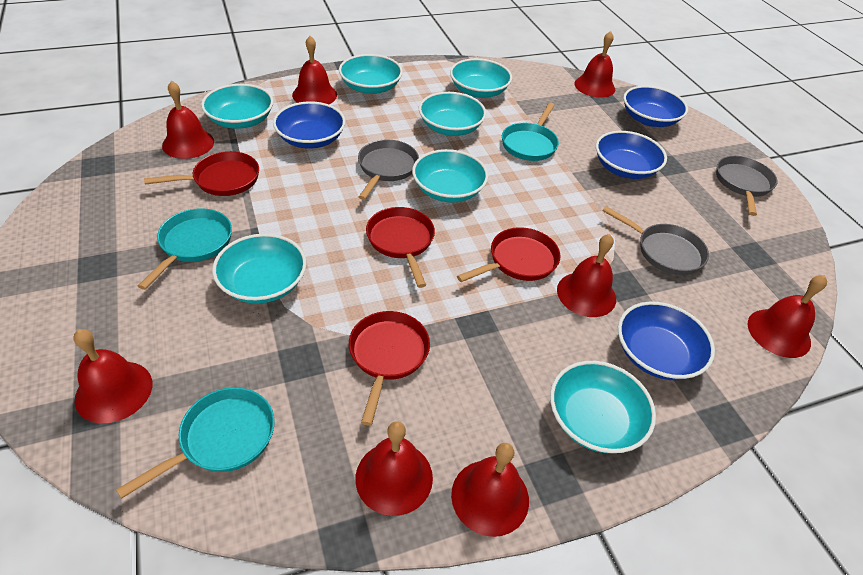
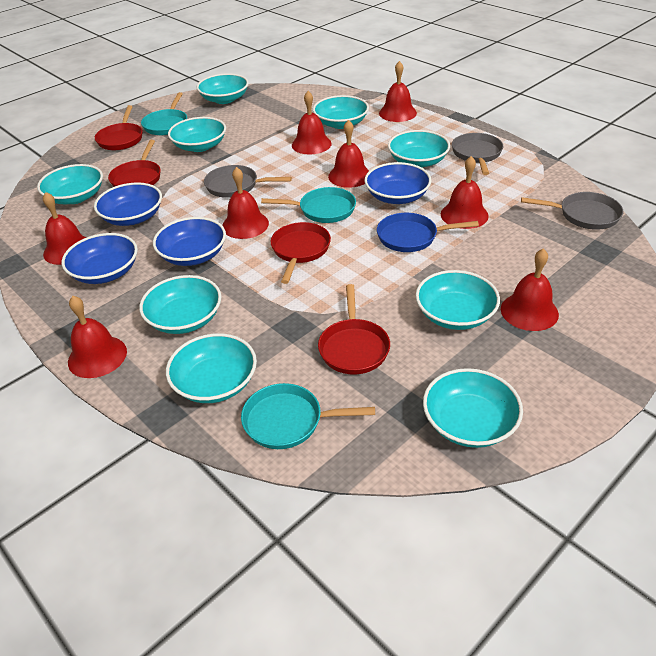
blue pan: none = 0 -> [377,213,479,252] = 1
turquoise bowl: [201,84,274,129] [212,234,307,303] [339,54,403,94] [412,149,488,203] [419,92,486,136] [450,58,512,98] [550,361,656,453] = 7 -> [37,164,103,204] [139,275,221,334] [166,333,257,403] [168,117,226,152] [197,73,249,104] [313,95,369,129] [388,130,450,168] [416,270,500,330] [423,368,523,448] = 9

